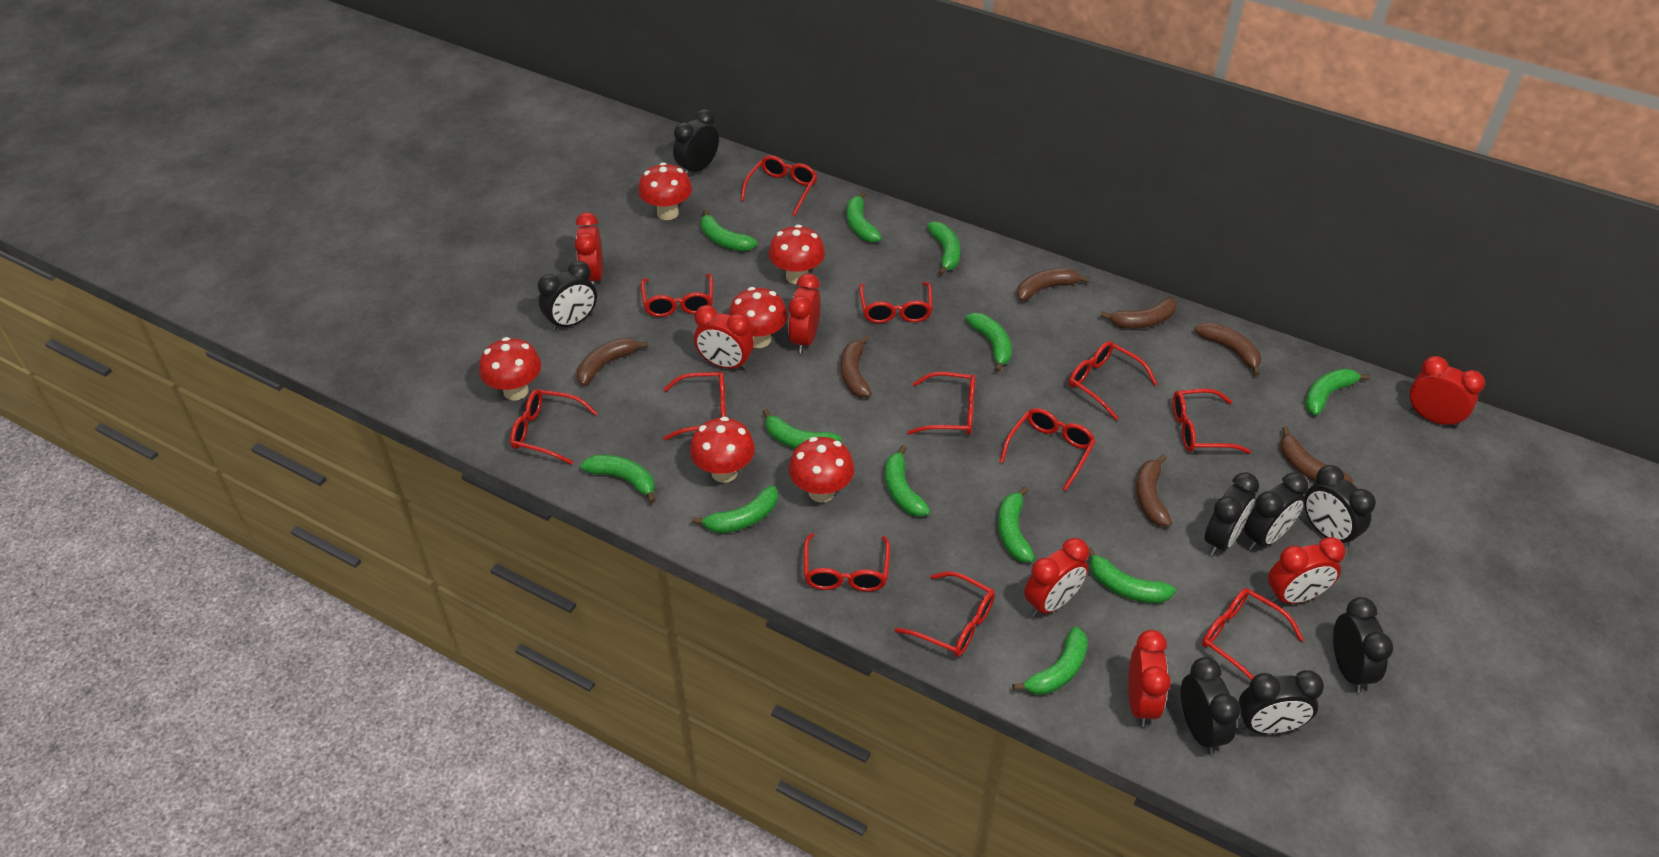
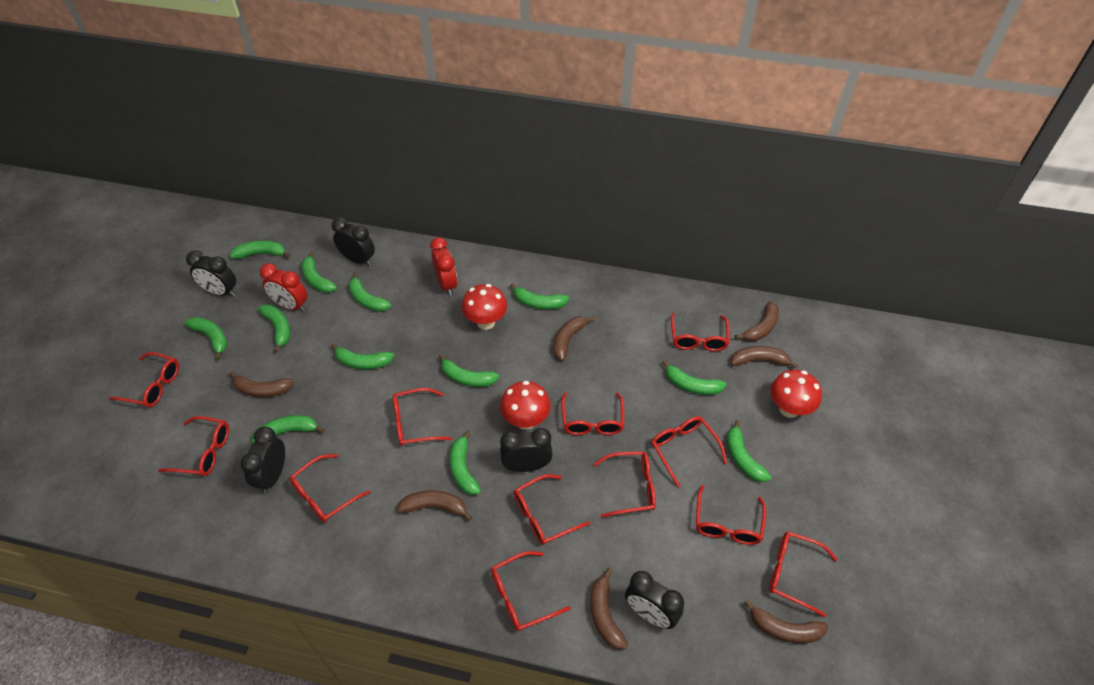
black clock: [538,261,597,331] [673,109,719,175] [1181,657,1241,754] [1204,472,1259,556] [1238,670,1324,734] [1244,473,1308,550] [1304,465,1376,549] [1333,597,1393,693] = 8 -> [186,250,236,297] [241,427,285,494] [332,217,375,266] [500,428,553,472] [625,571,684,629] = 5
red clock: [575,212,603,288] [694,305,754,371] [788,274,820,354] [1024,538,1089,617] [1128,630,1171,727] [1268,537,1346,604] [1409,356,1485,428] = 7 -> [260,263,307,312] [430,237,458,296] = 2
red mushroom: [479,337,541,401] [638,163,692,220] [690,417,755,483] [728,287,788,348] [769,225,825,284] [789,437,855,503] = 6 -> [461,284,507,330] [500,381,551,430] [770,370,822,418] = 3

